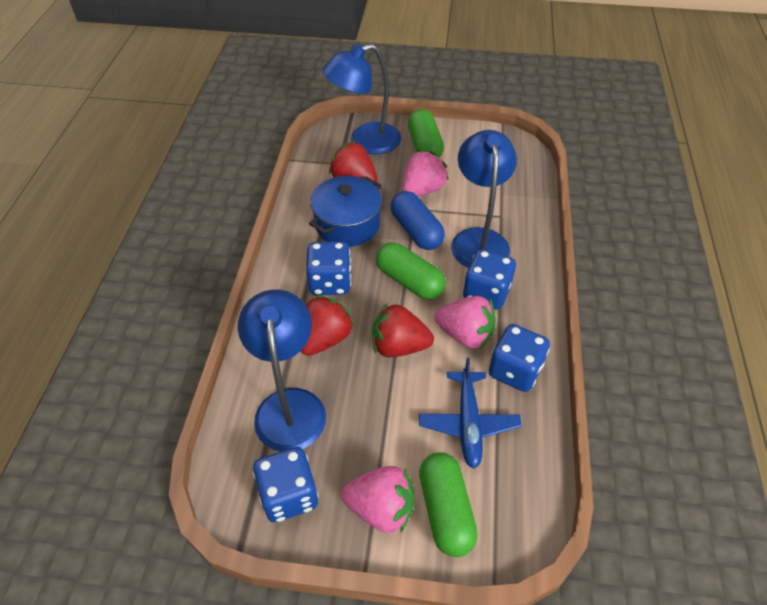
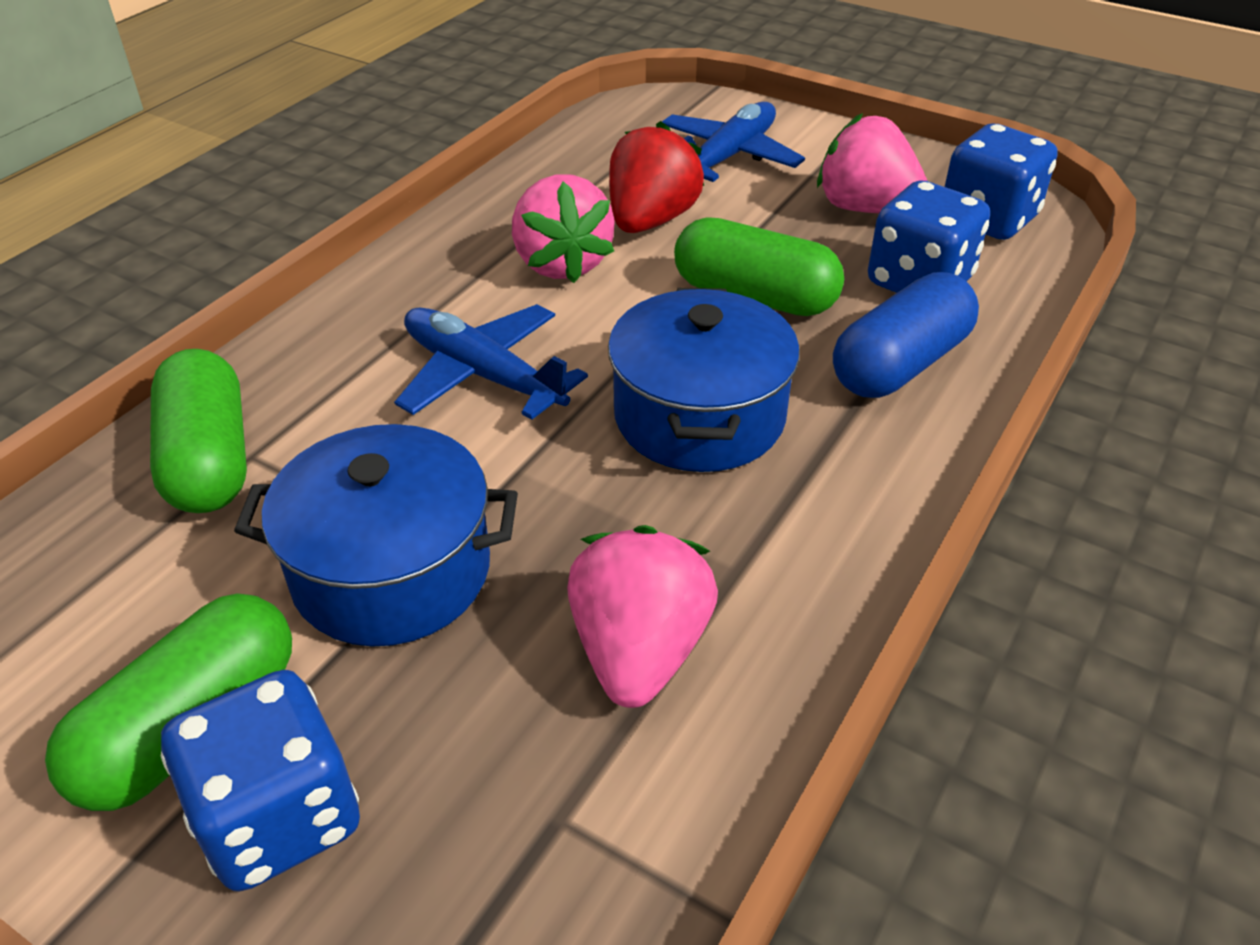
blue dice: [253,447,319,522] [306,241,351,295] [463,249,516,310] [489,324,550,392] = 4 -> [161,670,360,892] [868,180,990,293] [945,123,1057,240] = 3
blue lamp: [238,290,326,452] [323,44,401,154] [451,130,517,268] = 3 -> none = 0
blue plane: [419,357,521,469] = 1 -> [394,304,588,420] [662,102,805,182] = 2
blue pot: [309,176,382,247] = 1 -> [234,424,518,647] [608,288,800,472] = 2
red strawberry: [300,295,354,356] [329,142,378,182] [372,303,434,357] = 3 -> [609,121,704,233] = 1

